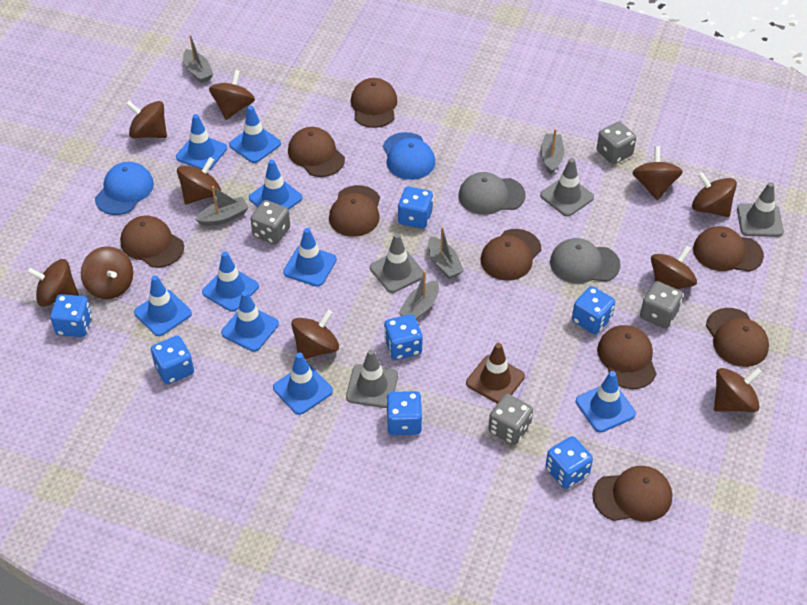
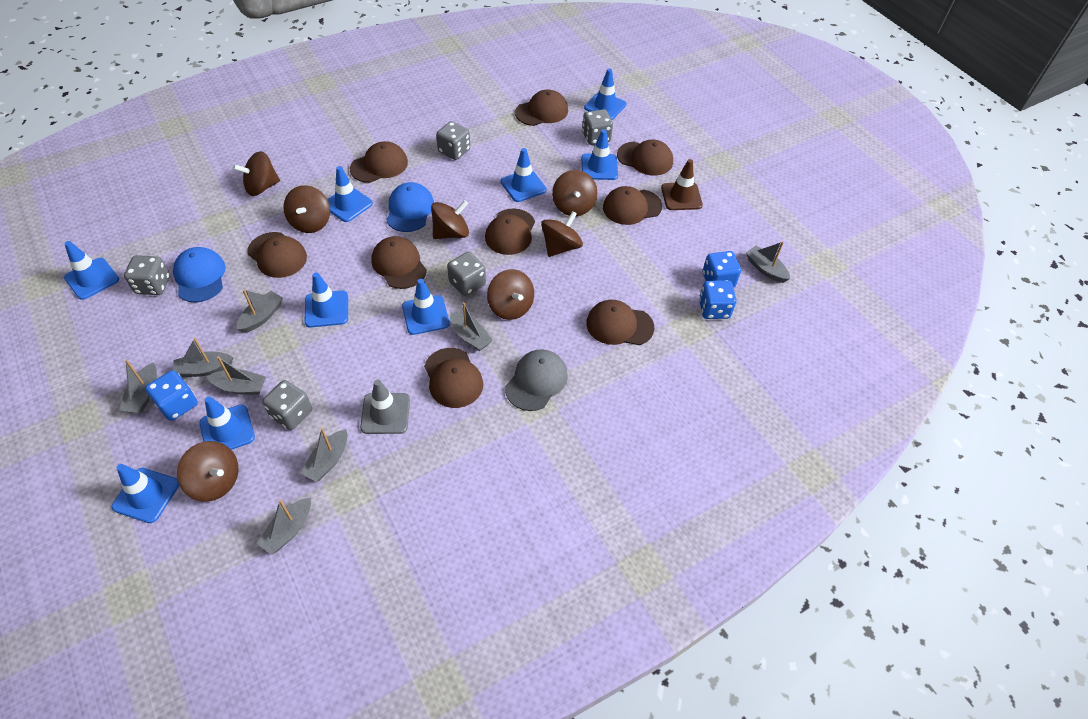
blue dice: [50,294,92,337] [151,336,194,384] [384,314,422,360] [386,391,422,435] [398,186,433,229] [545,436,593,489] [572,286,615,334] = 7 -> [145,370,198,421] [699,280,737,319] [703,251,741,288] = 3
brown spinning top: [26,259,79,307] [81,246,133,299] [126,101,167,138] [177,157,221,205] [209,70,255,120] [291,310,339,359] [632,146,683,200] [651,245,697,290] [692,172,737,217] [714,368,762,412] = 10 -> [177,441,238,502] [233,151,280,196] [283,185,330,233] [431,200,469,239] [487,269,534,320] [541,211,583,257] [552,170,598,216] = 7
grey boat: [183,35,213,83] [195,186,249,226] [399,271,439,320] [428,226,464,279] [541,129,564,174] = 5 -> [119,359,157,414] [173,338,234,377] [207,356,266,394] [237,289,283,333] [256,498,311,555] [301,428,348,482] [450,302,493,351] [746,241,790,283] = 8
grey cap: [459,172,525,215] [550,238,621,283] = 2 -> [505,349,568,411] = 1
grey dice: [250,200,290,245] [488,394,533,445] [597,122,636,164] [640,281,683,329] = 4 -> [124,255,170,295] [262,380,312,430] [436,121,470,160] [447,252,486,296] [582,109,613,145] = 5
grey traffic cone: [346,349,398,408] [370,233,423,293] [540,158,594,216] [737,182,784,237] = 4 -> [360,379,410,434] = 1

